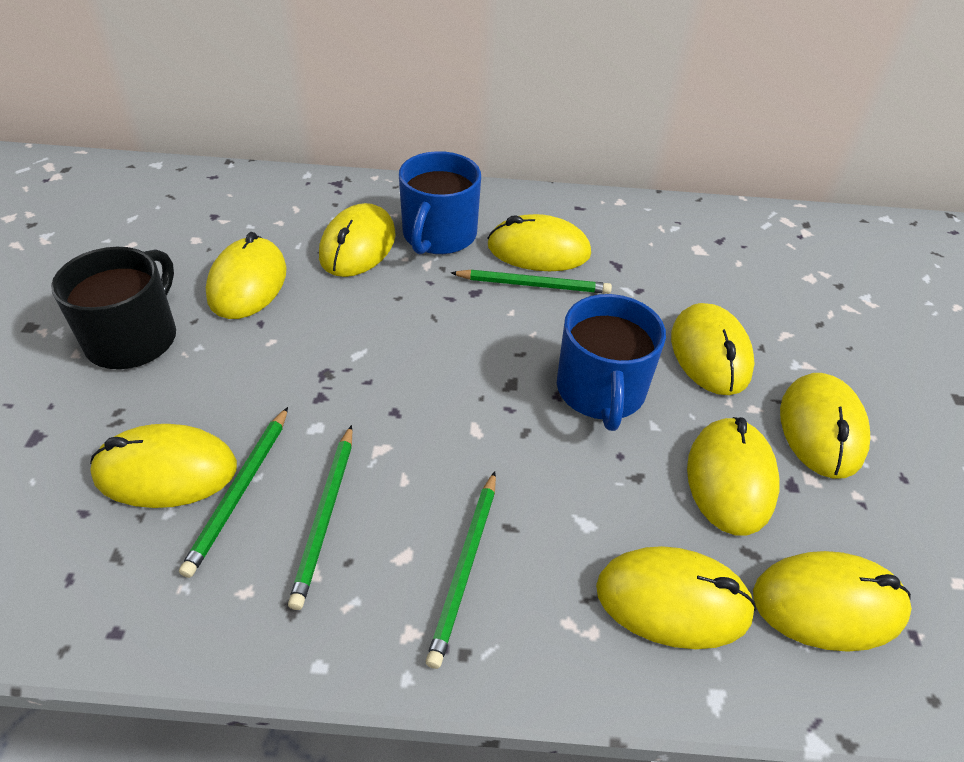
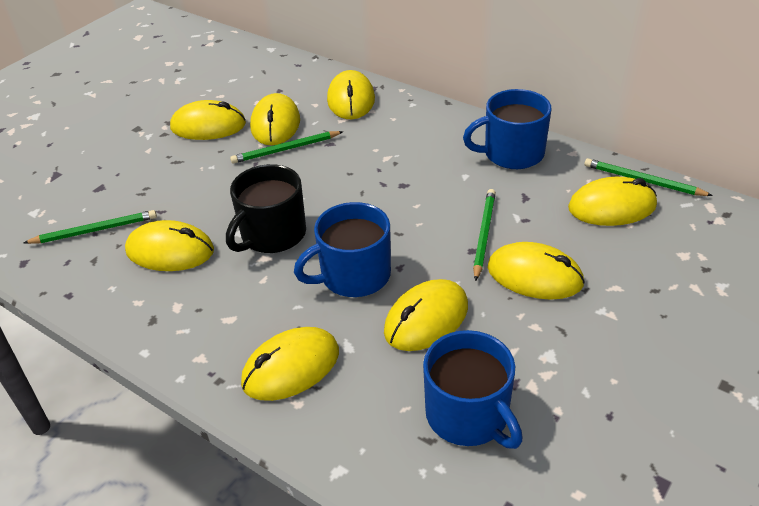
blue mug: [399,151,481,255] [557,294,666,431] = 2 -> [294,202,391,297] [423,330,523,449] [463,89,551,169] = 3
yellow mouse: [90,424,237,508] [206,232,287,319] [319,203,396,277] [487,214,591,271] [596,546,756,649] [671,303,755,395] [687,417,779,535] [753,551,912,652] [780,373,870,478] = 9 -> [125,220,214,271] [170,100,246,140] [241,327,339,401] [250,93,300,145] [327,70,375,119] [384,279,468,351] [487,242,585,300] [568,177,657,226] = 8

